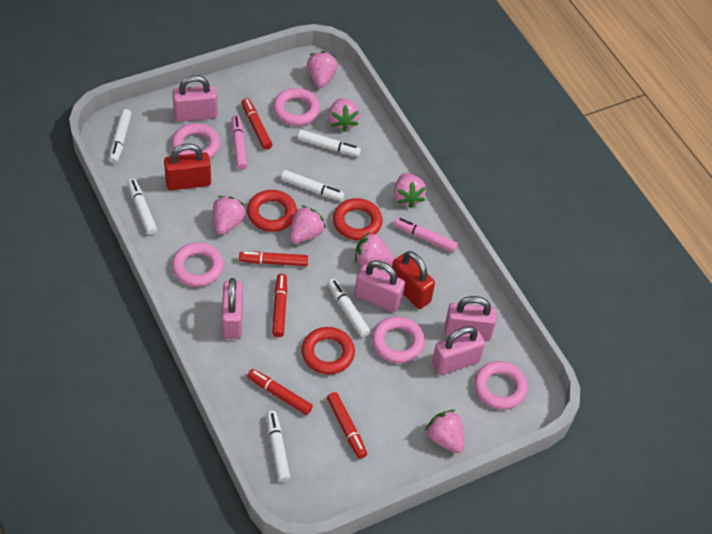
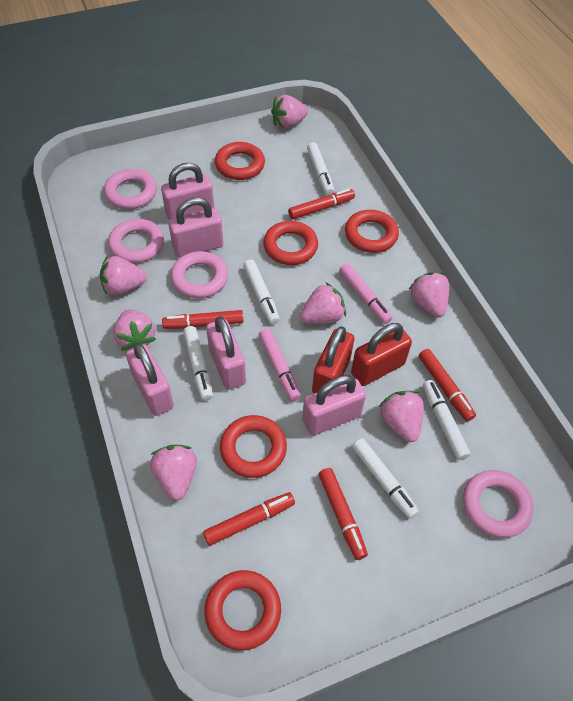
pink ring: [171,123,220,159] [172,242,224,287] [273,88,320,126] [372,316,425,363] [474,361,528,410] = 5 -> [104,169,157,209] [108,219,164,263] [171,251,228,298] [463,470,533,538] = 4
red ring: [247,190,297,232] [301,327,355,375] [333,198,383,240] = 3 -> [204,570,281,651] [215,142,265,180] [220,415,287,478] [263,221,318,265] [345,210,399,253] = 5
white marker: [109,109,132,164] [127,179,157,235] [266,411,290,482] [281,170,345,201] [298,130,361,157] [327,279,370,337] = 6 -> [183,326,213,401] [243,260,280,324] [307,143,334,195] [352,438,419,519] [423,380,471,460] = 5

